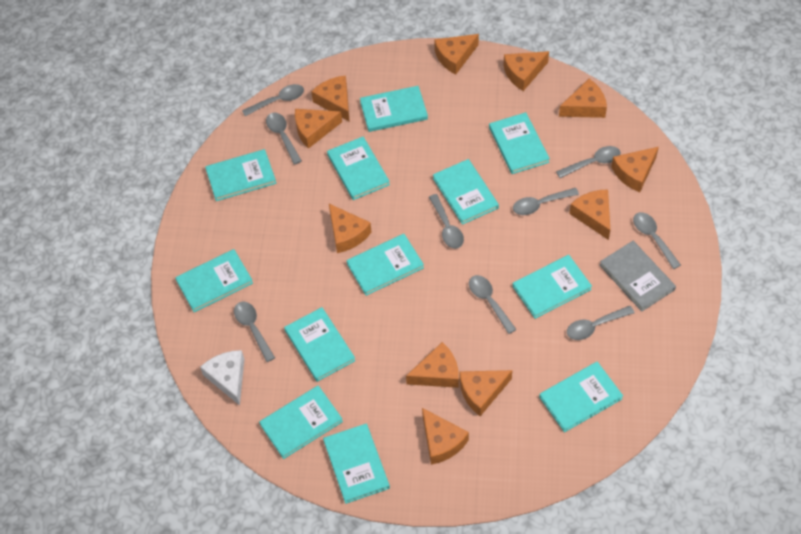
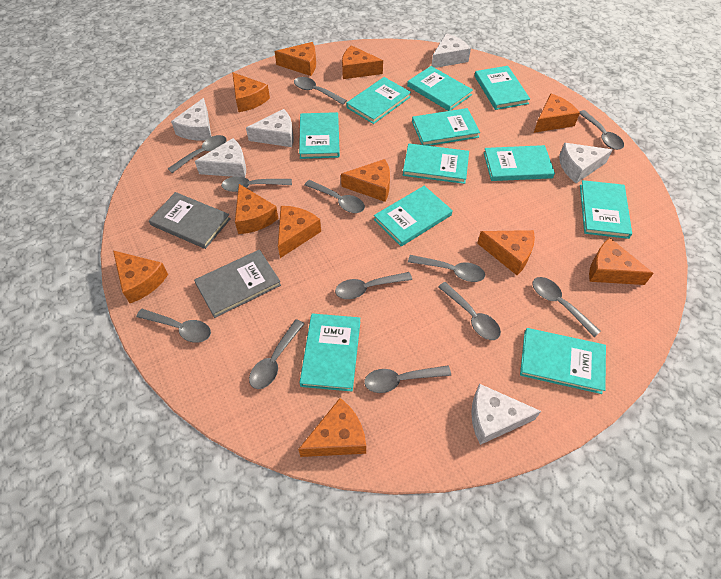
grey book: [600,241,676,312] = 1 -> [149,192,231,249] [194,250,281,318] = 2
grey spoon: [234,301,275,362] [242,84,304,116] [266,113,302,165] [429,194,464,249] [469,275,517,334] [513,188,579,215] [556,146,621,178] [567,306,634,340] [633,212,681,269] = 9 -> [136,309,211,343] [167,135,227,173] [221,176,292,192] [249,319,304,389] [294,77,347,105] [305,180,365,213] [335,272,412,299] [364,365,451,393] [408,255,485,282] [438,282,501,340] [532,277,601,337] [580,110,624,150] = 12
turquoise book: [175,249,253,312] [205,149,276,201] [259,385,343,459] [284,307,355,382] [323,424,390,504] [327,136,390,200] [346,234,424,296] [360,86,428,132] [433,159,499,225] [489,112,550,174] [512,255,592,319] [539,362,623,432] = 12 -> [299,112,340,159] [299,313,360,392] [346,77,411,124] [374,186,453,246] [403,143,469,184] [407,66,473,111] [412,108,480,146] [475,66,530,110] [484,145,555,181] [520,328,606,394] [580,180,632,239] = 11
white cheese: [200,350,244,405] = 1 -> [171,98,211,140] [195,138,246,177] [246,109,293,147] [432,33,471,68] [471,384,541,445] [559,143,613,183] = 6

